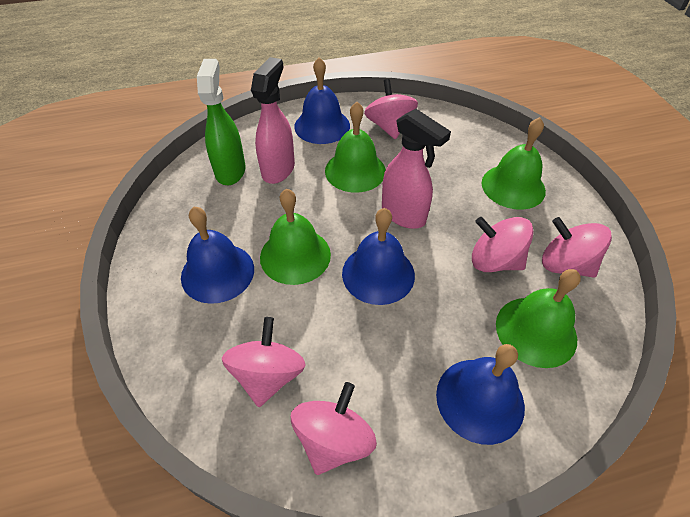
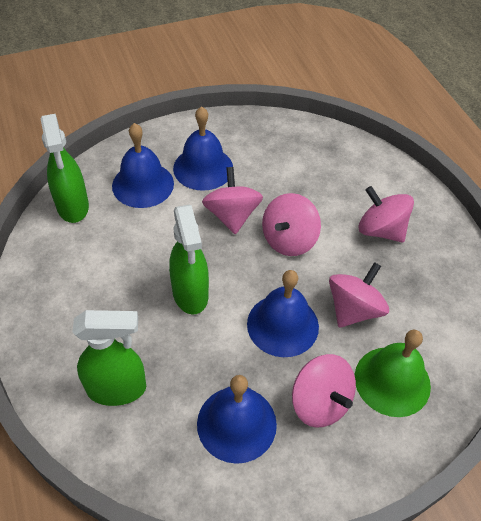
green bell: [260,188,331,285] [325,102,386,193] [482,117,546,210] [496,269,581,368] = 4 -> [355,330,431,417] = 1
green spray bottle: [197,59,245,185] = 1 -> [41,114,89,223] [73,310,146,406] [169,205,209,315] = 3
pink spray bottle: [251,57,295,184] [382,109,451,229] = 2 -> none = 0

